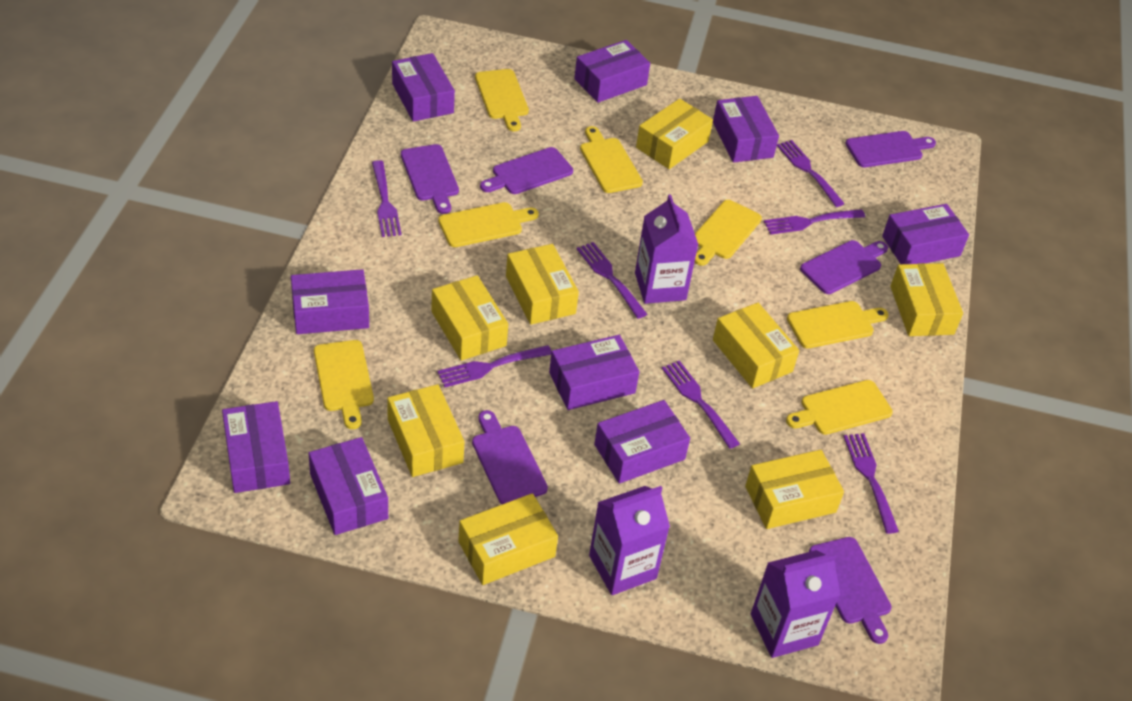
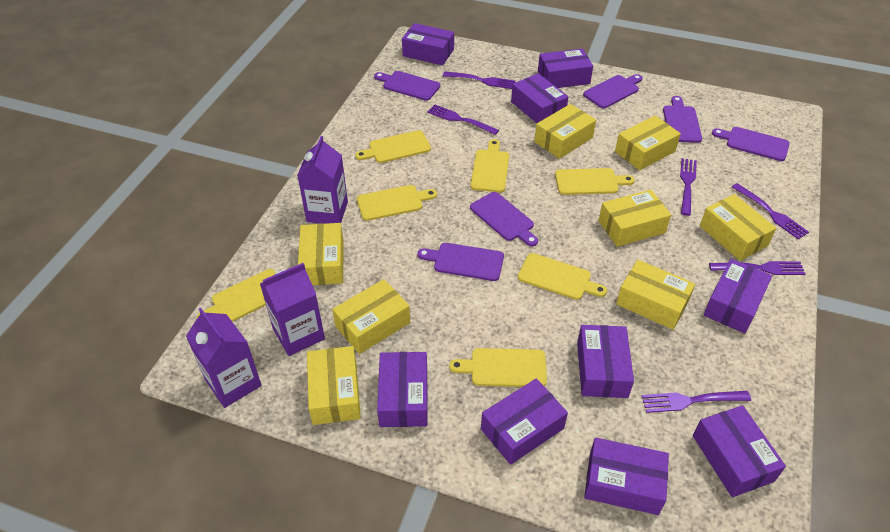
purple fork: [372,160,402,237] [437,345,552,388] [577,242,647,319] [662,360,740,449] [764,209,865,235] [777,140,845,207] [843,433,899,534] = 7 -> [427,104,499,135] [443,71,516,89] [642,391,751,413] [680,158,697,216] [709,261,805,275] [732,183,809,240] = 6

